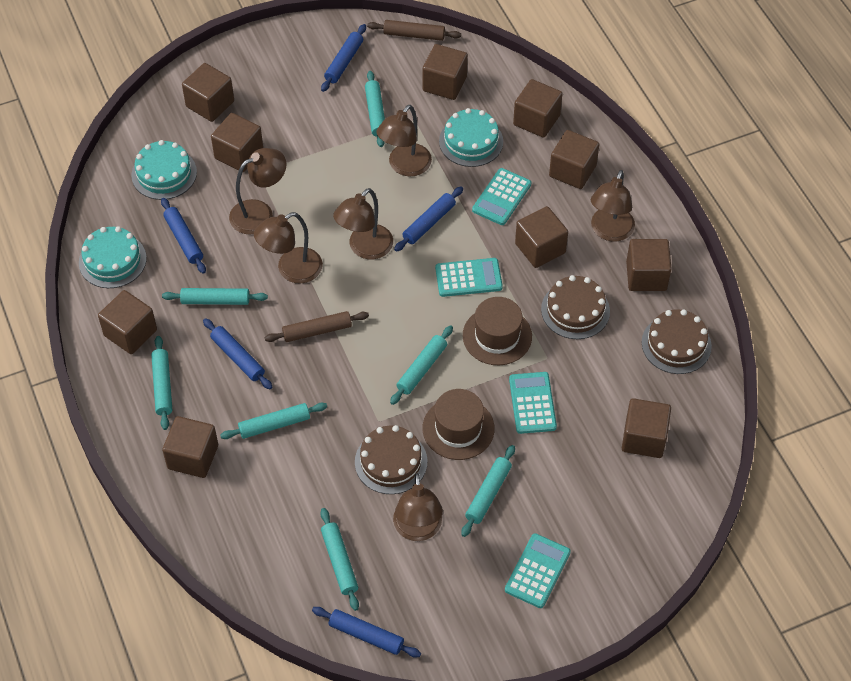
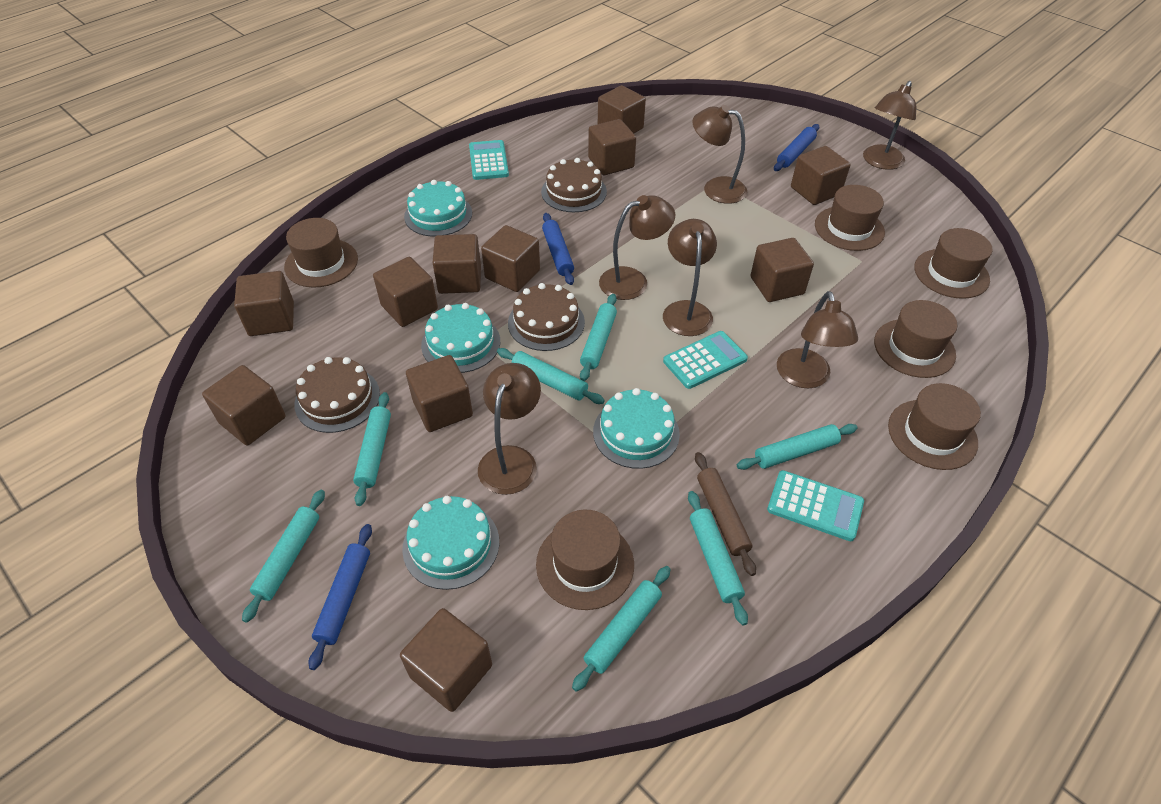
blue rolling pin: [161,198,206,274] [203,318,272,389] [312,607,421,658] [321,24,366,92] [394,186,463,252] = 5 -> [309,524,372,670] [542,213,574,285] [774,124,819,171] = 3
brown cube: [98,290,157,354] [162,416,218,478] [182,63,234,122] [211,113,263,172] [423,44,468,100] [513,79,562,138] [515,206,568,268] [549,130,599,189] [622,398,671,458] [626,239,672,291] = 10 -> [202,365,286,446] [234,271,294,336] [373,257,438,327] [400,608,492,712] [406,355,473,432] [432,234,481,294] [481,225,540,292] [588,119,636,175] [598,85,646,133] [751,238,814,302] [791,146,851,205] = 11
brown hat: [423,389,495,460] [463,297,532,365] = 2 -> [284,218,358,287] [536,510,634,610] [815,185,885,251] [874,300,957,378] [888,383,981,470] [914,228,992,299] = 6
brown rolling pin: [265,311,369,342] [367,20,461,41] = 2 -> [695,452,756,576] = 1
turquoise cake: [79,226,147,288] [131,140,197,200] [439,108,503,167] = 3 -> [402,496,499,590] [404,180,472,237] [421,303,500,373] [593,388,680,469] = 4
turquoise calculator: [435,258,503,297] [472,168,531,225] [505,533,571,608] [509,372,557,434] = 4 -> [469,140,509,180] [663,331,748,389] [767,470,864,541] = 3

